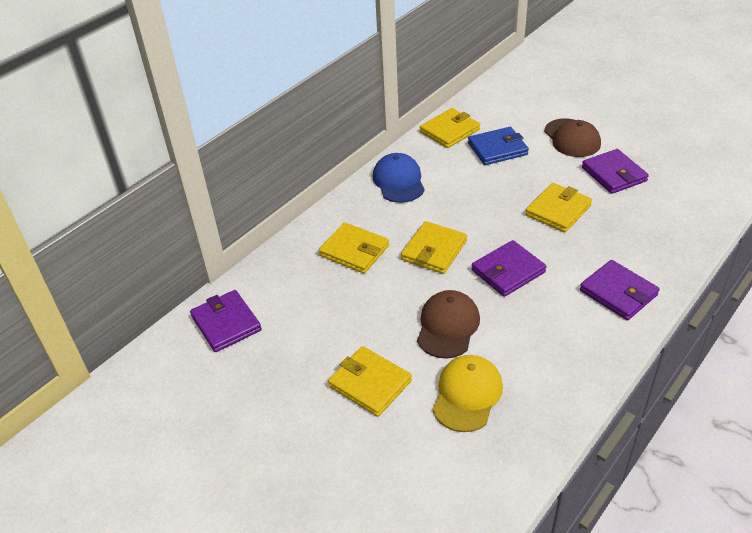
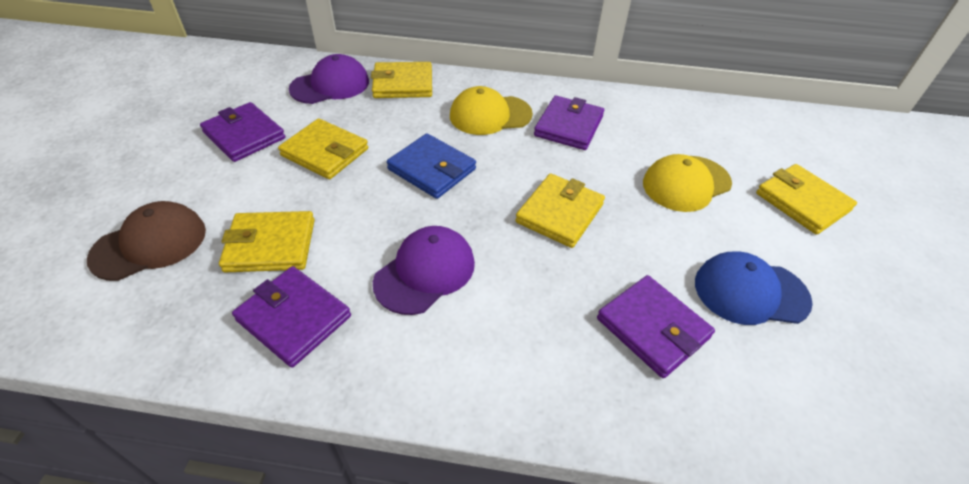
brown cap: [417,290,480,359] [544,118,601,157] = 2 -> [87,201,206,281] = 1
purple cap: none = 0 -> [289,54,369,104] [373,226,475,315] = 2
yellow cap: [432,355,503,432] = 1 -> [450,86,533,135] [643,154,732,212] = 2

